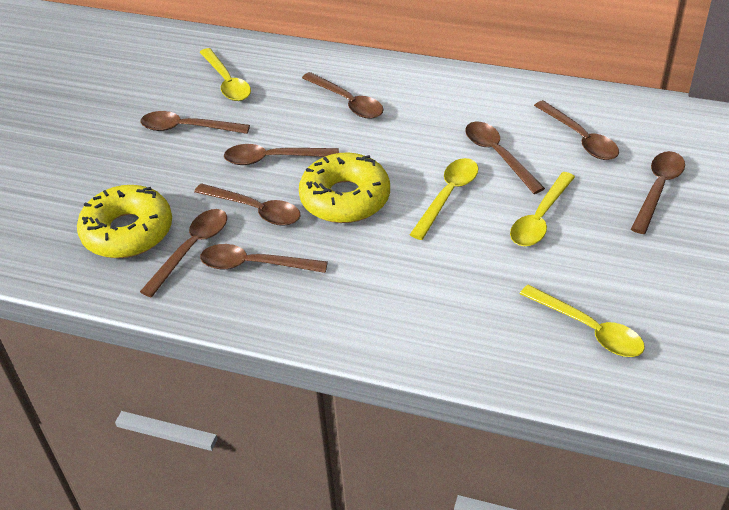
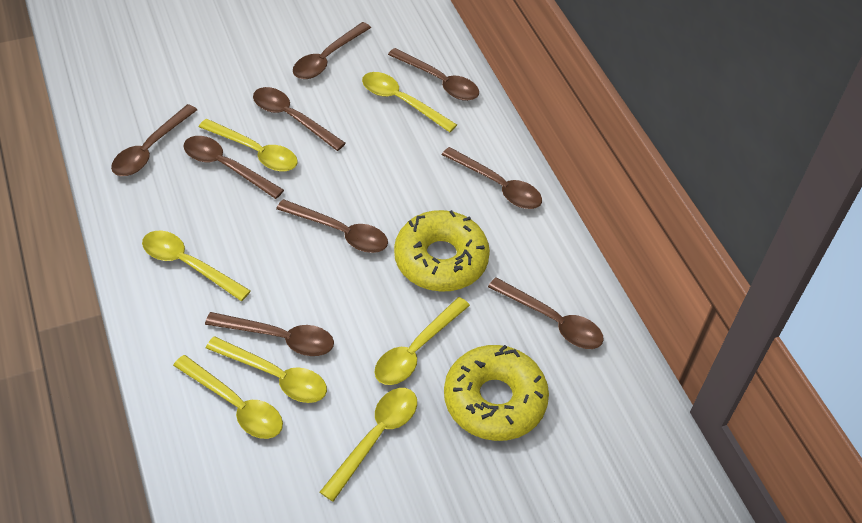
yellow spoon: [199,48,251,101] [410,158,478,240] [510,172,575,246] [520,285,645,357] = 4 -> [142,231,251,301] [173,355,283,439] [199,119,298,171] [206,336,327,403] [320,388,417,502] [362,72,457,132] [375,297,470,385] = 7

